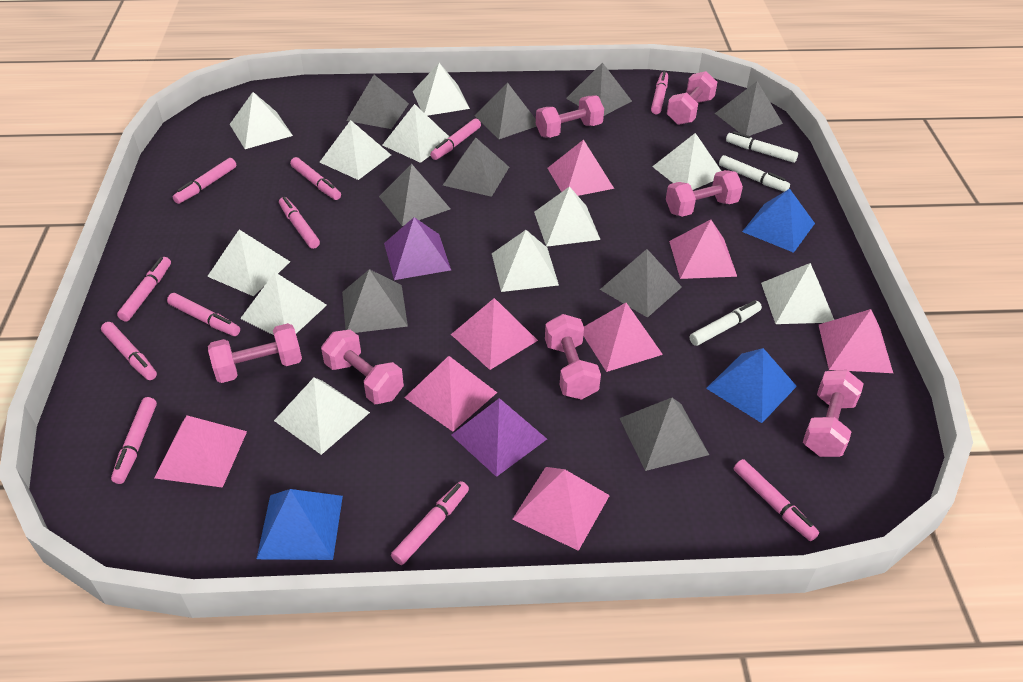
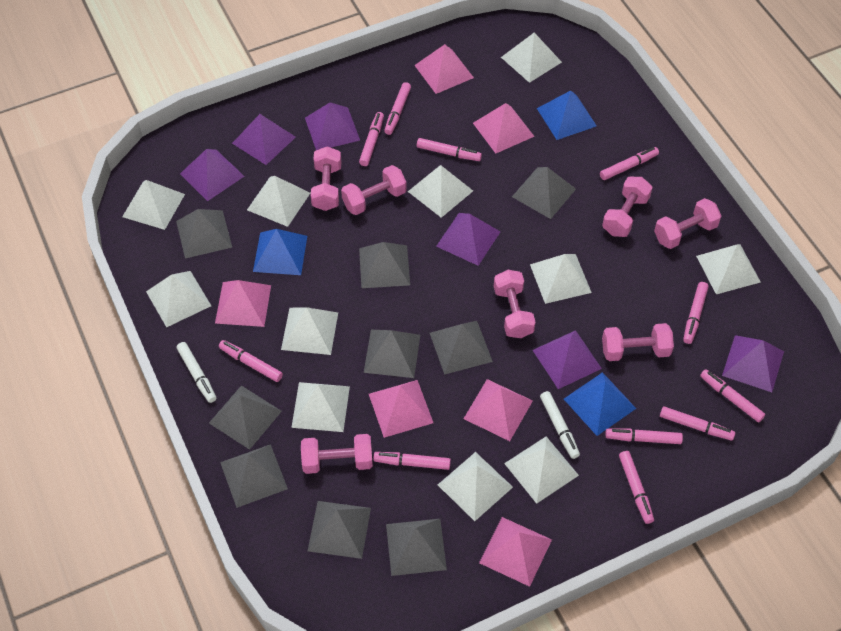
pink pyramid: [154,415,247,488] [404,356,497,432] [451,298,538,370] [512,467,610,551] [547,140,614,196] [583,303,663,372] [669,219,737,279] [819,309,893,373] = 8 -> [215,280,271,327] [369,380,433,438] [414,44,474,94] [463,379,533,441] [473,103,535,153] [479,517,552,587] = 6
purple pyramid: [384,217,451,280] [451,398,547,477] = 2 -> [180,149,245,201] [232,114,296,165] [305,102,360,150] [436,213,501,266] [533,330,602,389] [722,335,784,392] = 6
white marker: [690,300,762,346] [719,155,790,192] [726,131,798,163] = 3 -> [177,342,216,403] [540,391,580,459] = 2

